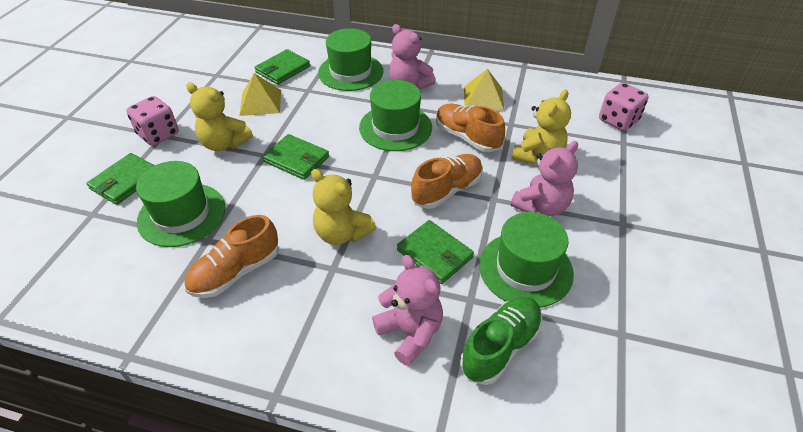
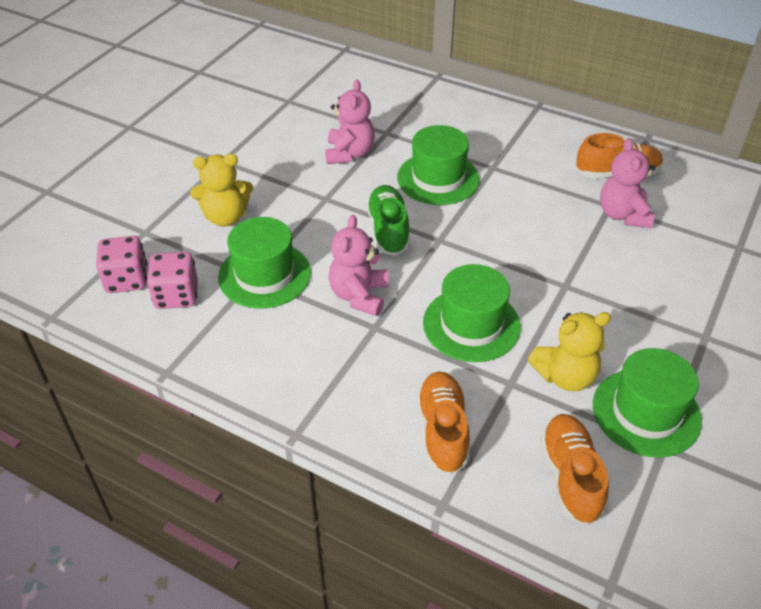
green wallet: [86,153,155,205] [254,49,310,85] [262,134,329,180] [397,220,474,284] = 4 -> none = 0
yellow pyramid: [239,73,281,116] [464,69,504,111] = 2 -> none = 0
yellow teddy bear: [186,82,253,151] [311,169,376,245] [511,90,571,164] = 3 -> [190,154,253,227] [528,312,611,391] = 2

